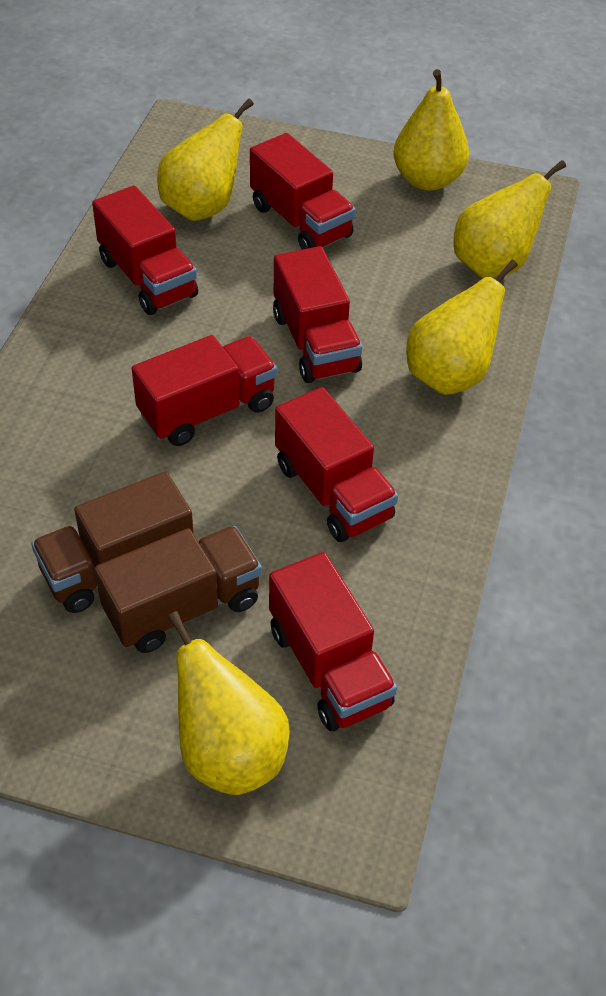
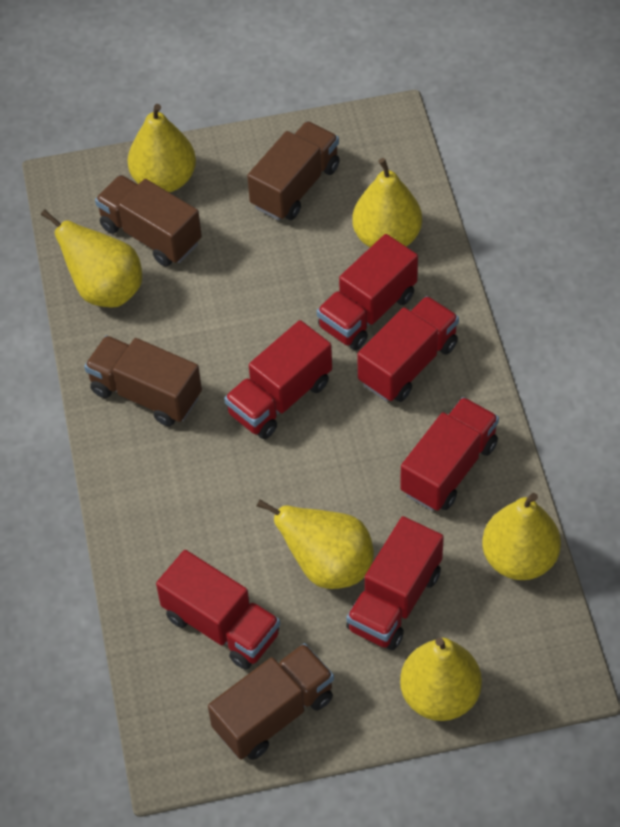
brown truck: [31,471,194,613] [95,526,262,653] = 2 -> [84,336,202,426] [95,175,202,267] [208,643,334,760] [247,121,340,220] = 4
yellow pear: [157,99,254,221] [168,611,290,795] [393,69,469,191] [406,260,518,395] [453,160,566,278] = 5 -> [41,209,142,308] [127,104,196,192] [257,499,374,589] [352,158,422,247] [400,637,482,721] [482,493,561,580] = 6

